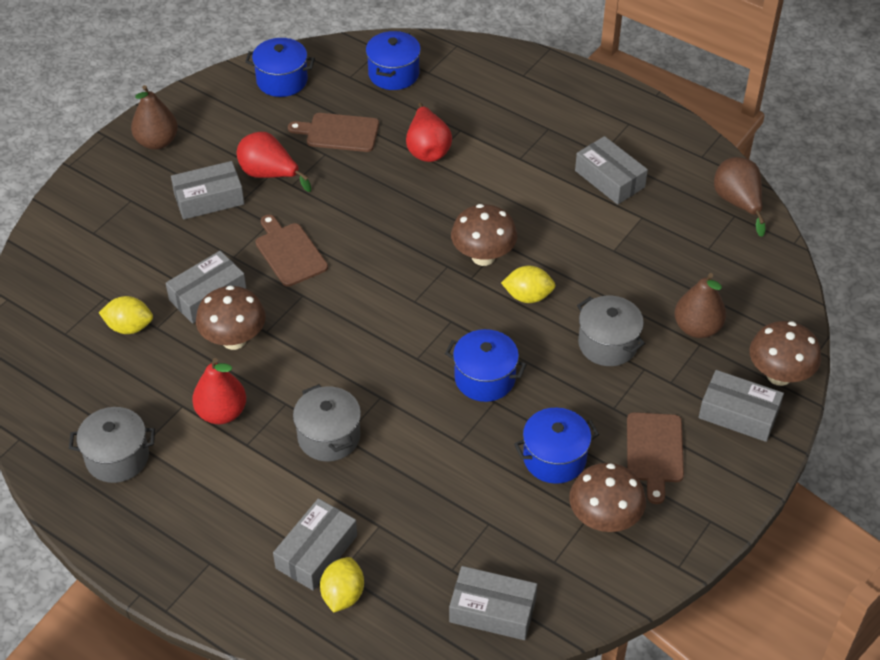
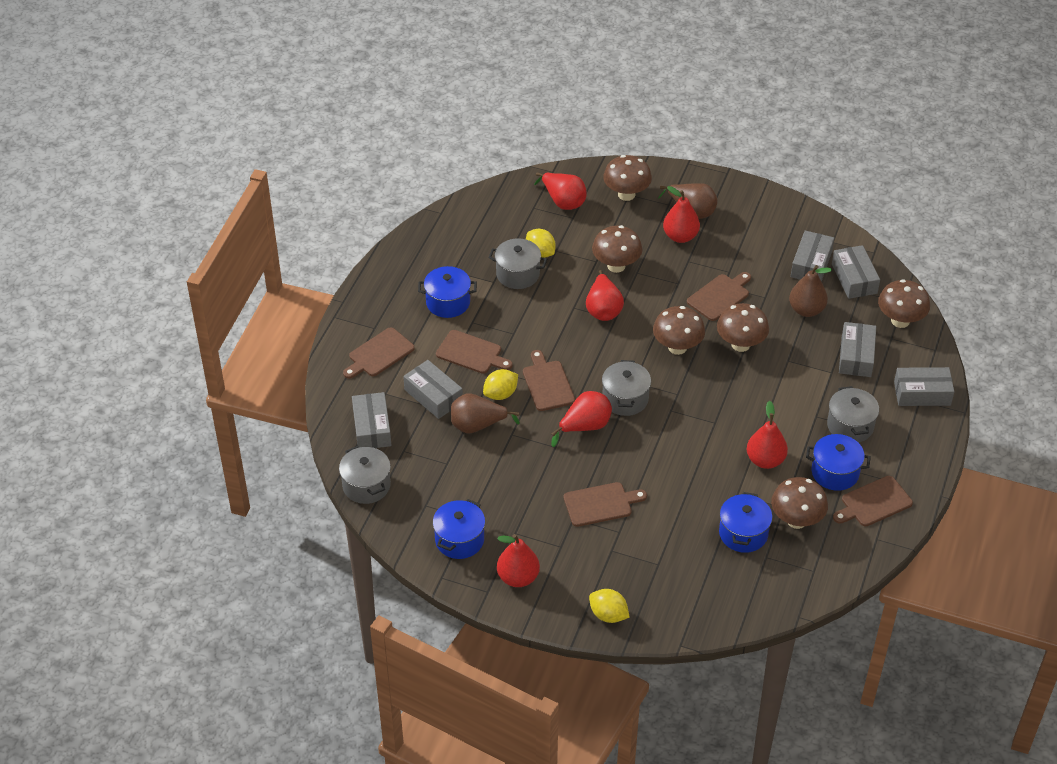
brown cutting board: [256,215,328,287] [288,113,379,152] [627,412,684,504] = 3 -> [343,327,415,379] [436,330,513,374] [523,350,575,411] [564,482,647,527] [687,272,751,321] [833,476,913,526] = 6
brown mushroom: [196,285,266,350] [451,204,517,266] [569,463,646,532] [750,321,821,386] = 4 -> [592,225,642,273] [603,155,652,201] [653,306,705,355] [717,303,769,352] [771,477,828,529] [878,279,930,328] = 6
grey pot: [69,407,155,483] [293,385,361,461] [577,296,645,366] = 3 -> [339,446,391,504] [489,238,547,289] [602,360,651,416] [827,386,879,443] = 4
red pear: [192,358,246,424] [237,132,311,192] [406,103,452,162] = 3 -> [497,534,540,587] [534,172,587,210] [551,391,612,447] [586,270,624,321] [663,186,700,243] [747,401,788,469] = 6

